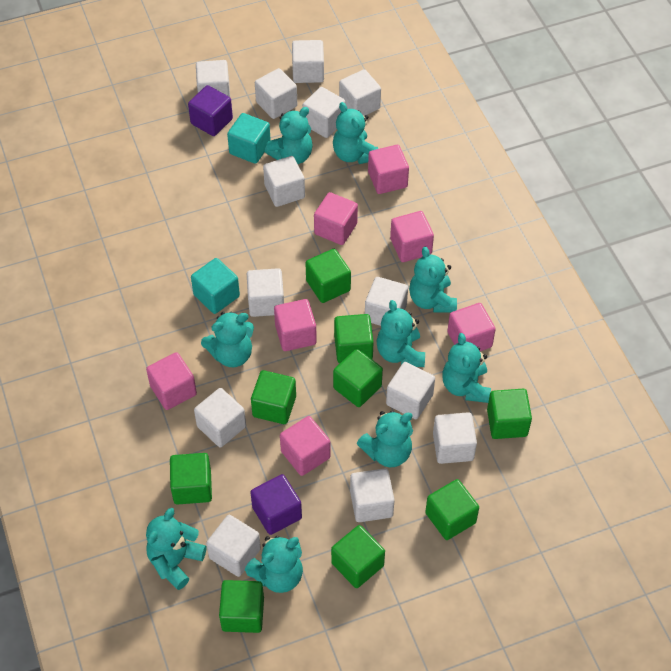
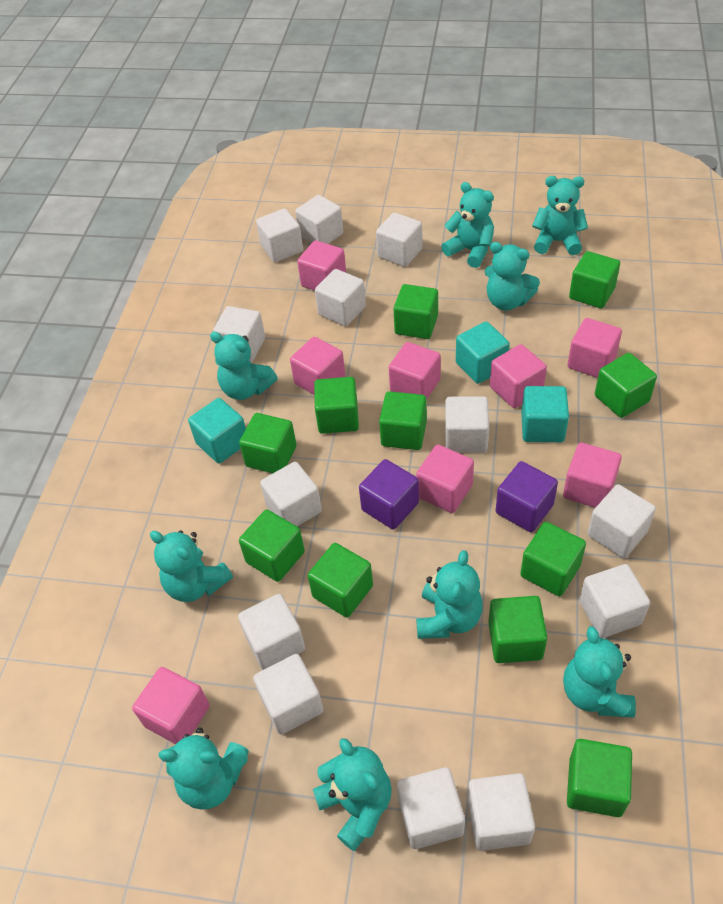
green cube: [170,453,212,505] [219,580,264,633] [251,370,296,424] [306,249,351,303] [331,525,385,588] [333,349,383,407] [334,314,374,363] [425,479,479,540] [487,389,532,439] = 9 -> [239,413,297,473] [239,509,305,582] [308,543,373,618] [314,377,359,434] [379,391,427,450] [393,284,438,339] [488,596,548,663] [520,522,586,596] [567,739,632,817] [569,251,620,308] [595,353,657,418] = 11
pink cube: [146,352,197,410] [274,299,317,351] [280,416,330,476] [314,192,358,245] [368,145,409,194] [390,211,434,262] [447,303,496,351] = 7 -> [132,667,209,744] [290,337,345,395] [297,240,346,291] [389,342,441,399] [416,445,474,513] [490,344,547,408] [563,443,622,508] [567,318,622,378] = 8
turquoise cube: [191,258,240,314] [227,113,271,164] = 2 -> [188,398,246,464] [456,321,510,384] [521,386,569,442] = 3

